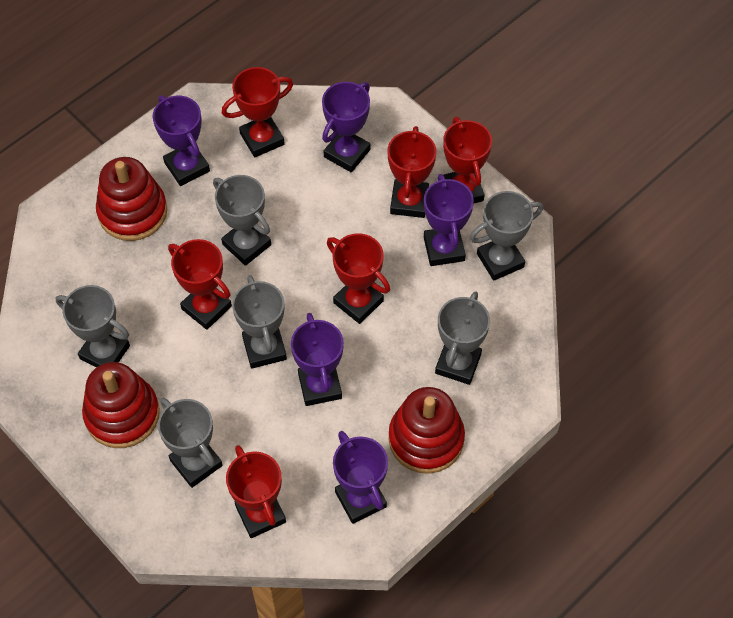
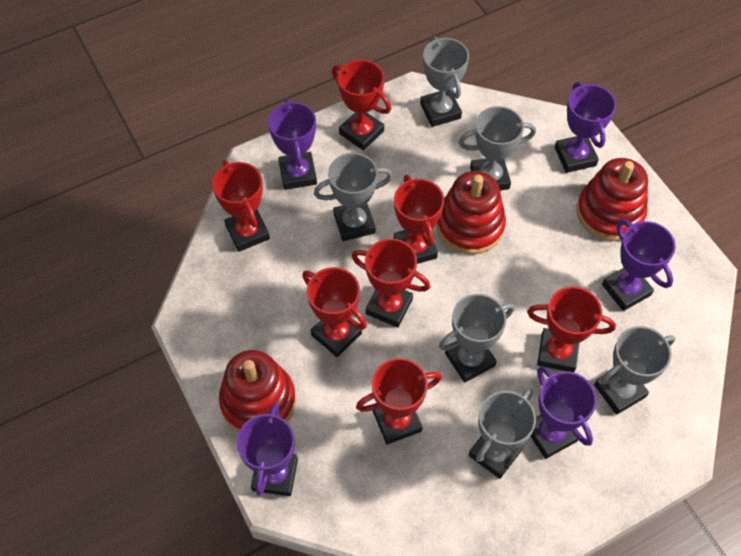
red trophy: [168,239,232,330] [222,67,293,157] [226,445,286,538] [327,233,390,324] [388,126,436,218] [443,117,492,204] = 6 -> [212,160,270,252] [302,267,367,357] [332,60,391,150] [352,238,430,328] [356,358,442,445] [394,175,444,264] [527,286,616,372] = 7

